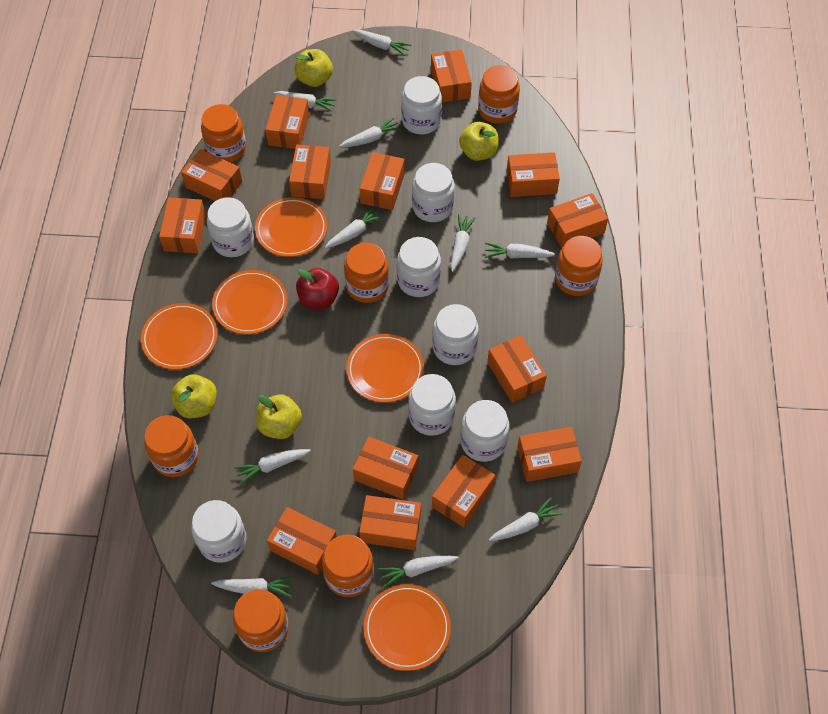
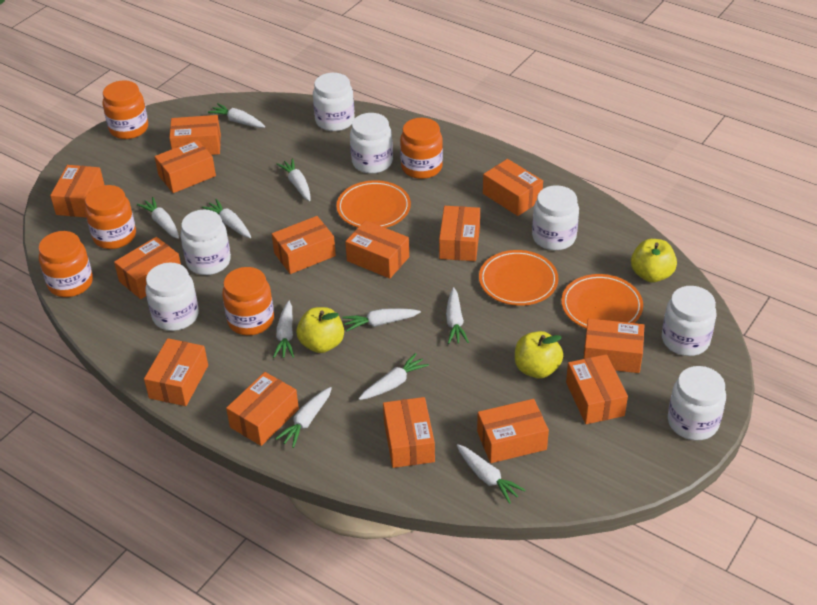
orange jar: [144,415,199,477] [201,104,246,162] [233,589,289,652] [322,534,374,597] [344,243,389,303] [478,65,520,124] [555,236,603,296] = 7 -> [38,231,93,297] [85,185,136,249] [103,80,148,139] [222,267,274,335] [400,118,443,179] = 5
orange plate: [141,303,218,370] [212,270,287,334] [255,197,327,257] [346,334,424,403] [364,584,451,671] = 5 -> [337,180,411,228] [479,250,558,306] [561,274,643,329] = 3
red apple: [296,268,339,309] = 1 -> none = 0
white jar: [191,500,246,563] [207,197,254,257] [397,237,441,297] [401,76,442,135] [408,374,456,436] [412,163,455,222] [432,304,479,365] [460,400,509,462] = 8 -> [146,262,199,331] [180,210,231,275] [313,73,355,131] [350,113,393,174] [532,185,579,250] [662,286,717,356] [668,366,726,440] = 7
yellow apple: [171,374,217,419] [256,394,302,439] [294,49,333,87] [459,122,499,161] = 4 -> [296,307,344,353] [515,331,563,378] [631,239,677,282] = 3

